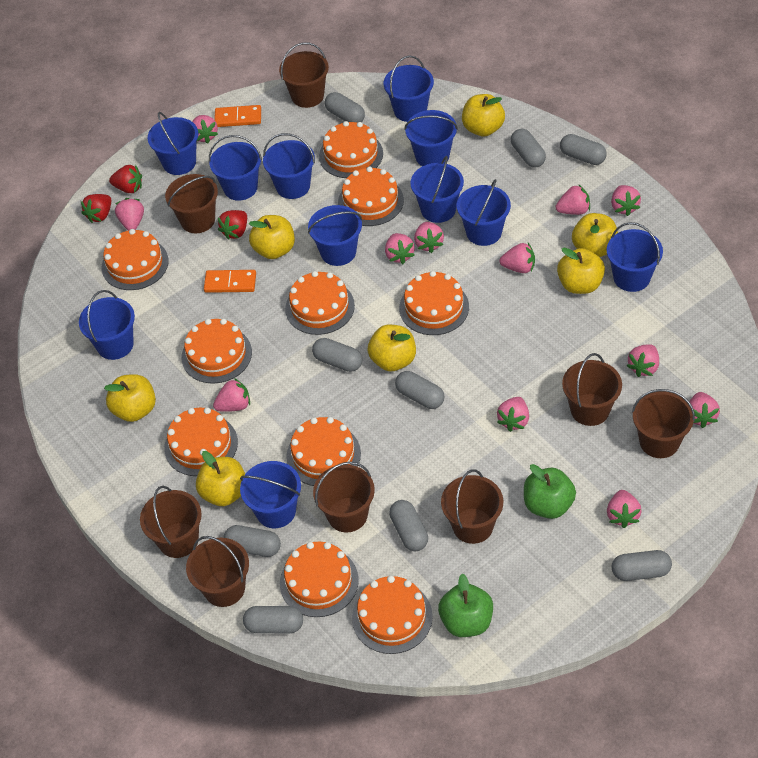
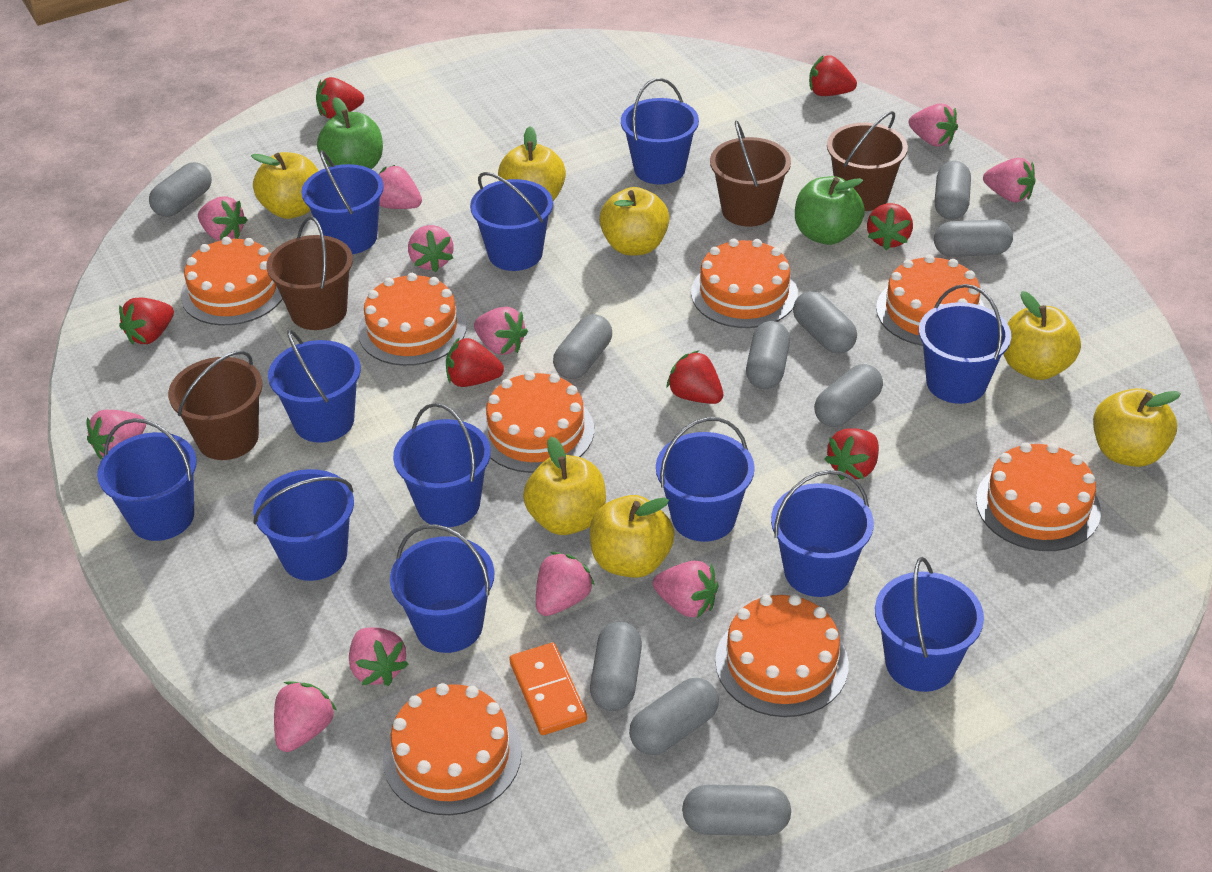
blue bucket: [79,290,135,360] [147,112,198,175] [209,135,262,201] [240,461,301,528] [263,133,315,199] [308,205,362,266] [384,55,434,122] [404,110,458,166] [411,156,464,223] [457,179,511,246] [607,222,663,292] = 11 -> [97,418,197,541] [253,469,354,581] [268,329,361,443] [301,150,384,254] [390,524,494,653] [393,403,491,527] [470,172,553,271] [621,78,699,184] [656,417,755,542] [771,470,874,597] [875,557,984,692] [919,284,1011,404] = 12
brown bucket: [140,486,202,558] [165,174,218,233] [186,536,249,607] [279,42,329,108] [313,462,375,533] [441,469,503,544] [562,353,622,426] [632,389,695,458] = 8 -> [168,351,263,460] [266,216,353,330] [710,120,791,227] [827,111,908,211] = 4
grey capsule: [224,525,281,557] [243,606,303,633] [312,338,362,372] [325,92,365,123] [389,500,428,552] [395,371,445,409] [511,129,546,168] [560,134,606,165] [612,550,672,581] = 9 -> [149,162,212,217] [553,314,612,379] [590,621,642,711] [629,678,719,755] [682,785,791,836] [746,321,790,389] [793,291,857,354] [814,364,883,427] [934,220,1013,257] [935,161,971,220] = 10
orange cake: [102,229,169,290] [164,407,238,476] [182,319,252,384] [280,542,359,617] [285,271,355,335] [286,417,361,486] [319,121,383,178] [338,167,404,226] [352,576,433,654] [399,271,469,335] = 10 -> [181,237,283,325] [358,273,467,366] [383,683,522,815] [479,371,594,473] [691,238,798,328] [715,594,849,717] [876,255,985,346] [976,442,1101,551] = 8
orange domino: [204,270,256,293] [214,105,261,127] = 2 -> [509,643,587,735] = 1
pink strawberry: [115,198,144,231] [192,115,218,143] [213,378,250,412] [385,233,415,264] [414,222,444,253] [497,397,529,432] [499,243,535,273] [556,184,590,215] [607,490,642,528] [611,185,641,216] [627,344,659,377] [689,392,720,428] = 12 -> [87,410,146,459] [198,196,248,241] [274,681,337,752] [349,628,409,686] [379,165,422,209] [408,225,454,272] [474,307,528,355] [536,552,594,616] [653,561,719,618] [909,104,958,146] [983,158,1036,202] = 11
red strawberry: [81,194,111,223] [109,165,142,193] [218,210,247,240] = 3 -> [119,298,174,345] [316,77,364,119] [446,337,504,387] [666,350,723,404] [809,55,857,96] [824,428,879,480] [867,203,913,250] = 7

